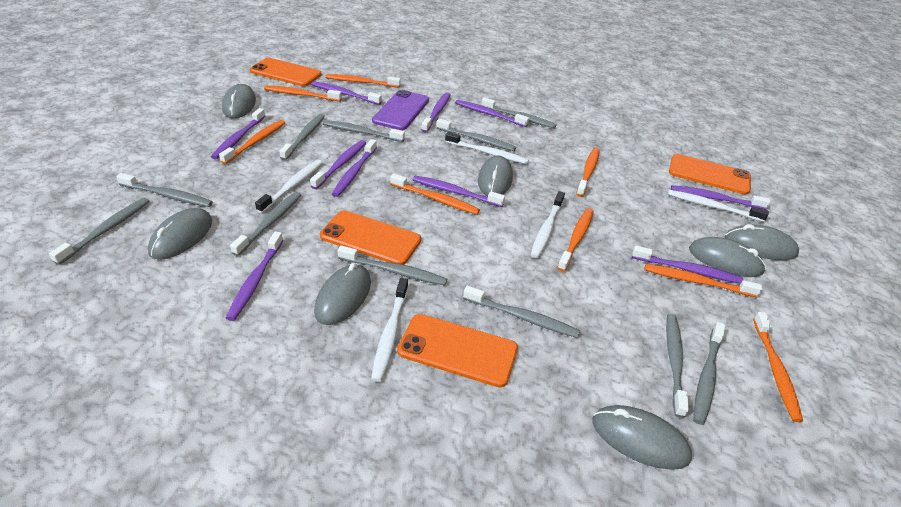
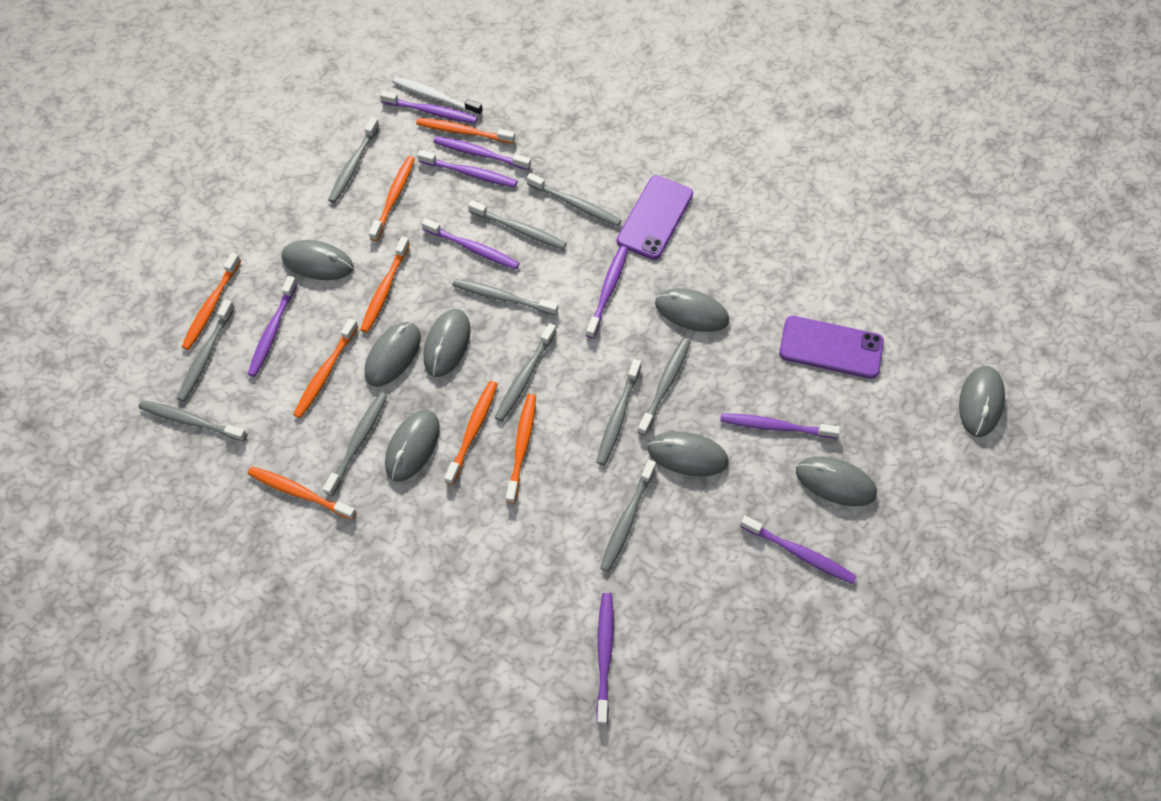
grey mouse: [148,208,212,260] [222,84,256,118] [314,263,371,325] [478,156,513,196] [592,405,692,470] [689,237,766,277] [725,224,799,260] = 7 -> [281,240,354,280] [365,322,421,387] [385,409,440,482] [424,309,470,377] [648,432,729,476] [655,288,729,332] [796,457,877,506] [959,366,1005,437] = 8
orange phone: [250,58,322,86] [320,210,421,265] [397,314,518,387] [669,154,751,195] = 4 -> none = 0
purple phone: [372,90,429,130] = 1 -> [617,175,693,260] [779,316,884,379] = 2
purple toothbrush: [211,108,265,160] [226,231,283,321] [310,140,366,189] [311,81,382,105] [332,139,377,197] [413,176,505,207] [422,92,451,132] [455,100,529,127] [632,245,743,284] [671,185,770,210] = 10 -> [248,276,298,377] [380,91,478,124] [417,150,517,187] [421,218,519,270] [434,136,531,170] [586,246,628,338] [596,593,613,724] [720,413,840,438] [740,516,857,584] = 9
white toothbrush: [255,160,323,213] [371,278,408,382] [445,132,529,164] [531,191,565,258] [667,190,769,222] = 5 -> [392,76,483,116] = 1

